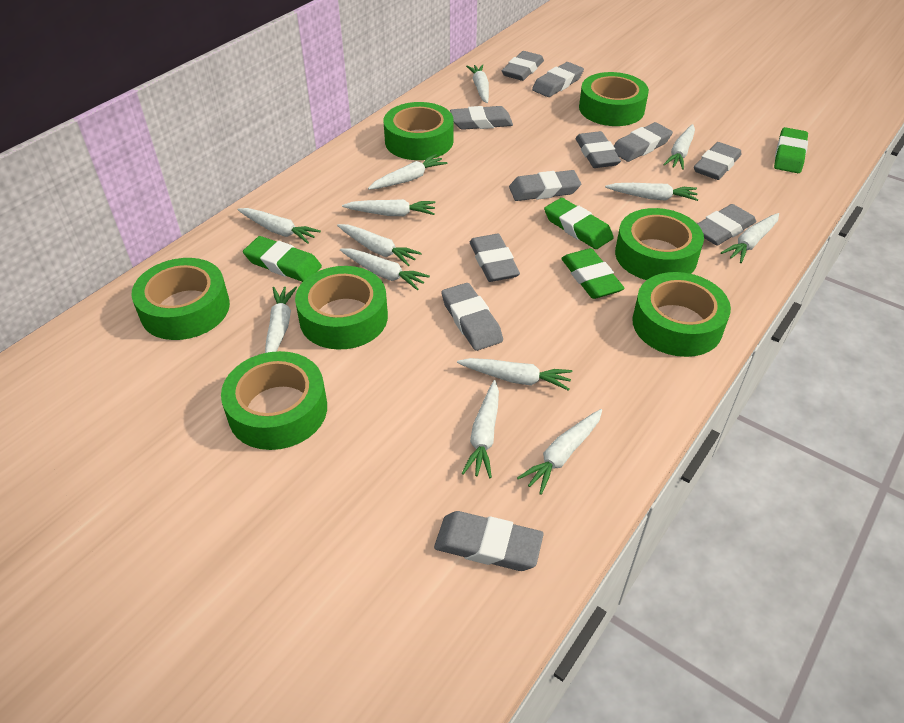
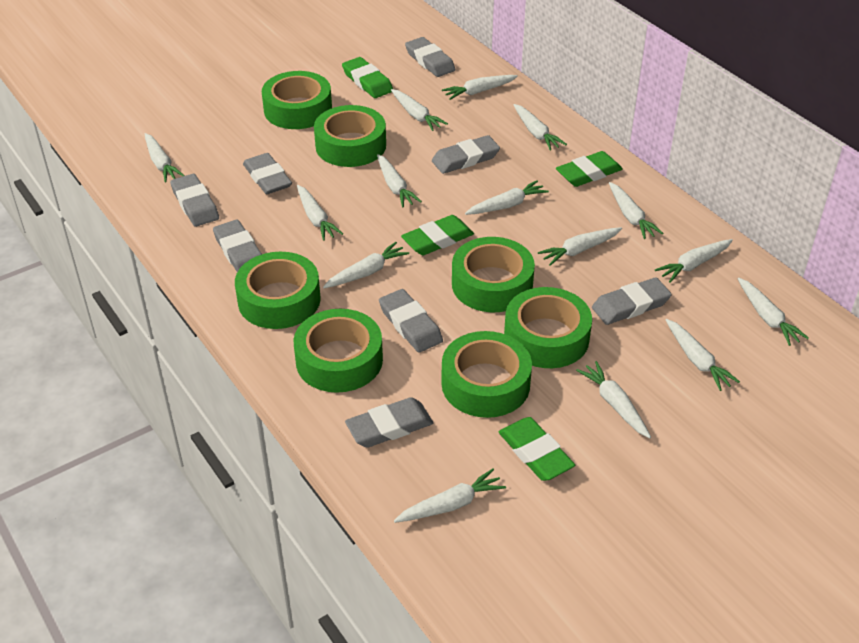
grey eraser: [434,511,544,571] [441,283,503,351] [450,106,513,130] [470,234,520,282] [501,51,544,81] [509,170,581,201] [532,62,584,97] [575,131,621,168] [614,122,673,162] [694,142,741,180] [697,204,756,245] = 11 -> [170,174,219,227] [213,220,262,272] [243,153,292,194] [345,397,433,448] [379,289,443,353] [405,37,456,77] [432,135,500,174] [592,277,672,325] = 8
white carrot: [238,208,321,244] [265,287,297,353] [337,224,422,266] [340,248,430,290] [342,199,436,216] [368,154,448,190] [457,358,572,391] [462,380,499,478] [466,64,489,103] [517,409,602,495] [605,183,698,201] [663,124,695,170] [721,213,779,263] = 13 -> [145,133,185,183] [297,185,343,241] [323,242,409,288] [377,154,422,208] [391,89,448,131] [394,469,506,523] [442,75,518,100] [465,180,549,215] [513,104,567,151] [538,227,622,266] [576,361,651,438] [609,182,663,239] [655,239,733,283] [666,319,740,391] [738,278,809,346] = 15

